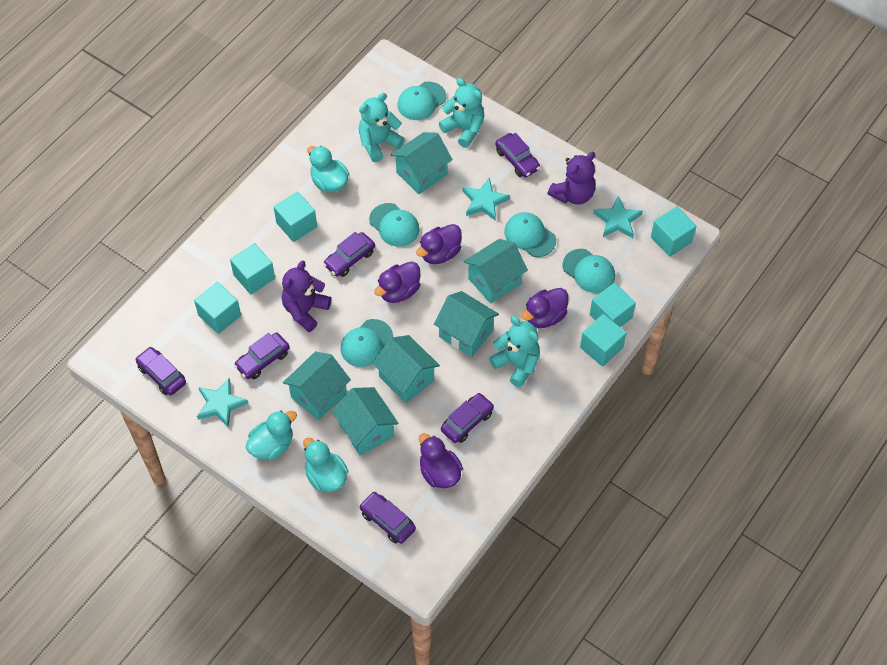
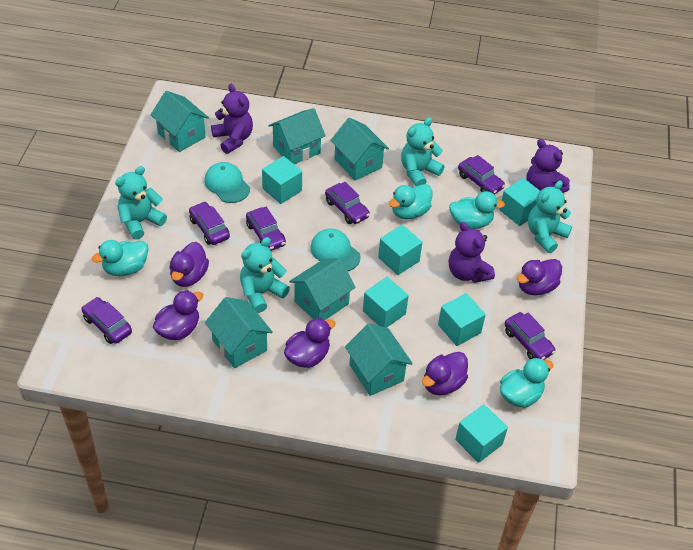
purple duck: [374,262,421,303] [416,224,462,264] [419,433,463,488] [522,288,568,328] = 4 -> [153,290,203,340] [169,242,209,287] [284,318,336,368] [422,352,468,395] [517,259,562,296] = 5
purple teddy bear: [282,261,331,332] [548,152,596,205] = 2 -> [211,84,253,154] [449,222,495,283] [526,139,570,193] = 3
turquoise cap: [340,319,393,367] [369,203,419,247] [398,82,446,120] [504,212,556,257] [563,249,615,293] = 5 -> [204,162,250,203] [310,228,361,271] = 2
turquoise duck: [246,411,297,460] [303,437,348,492] [307,146,349,192] = 3 -> [92,240,149,276] [389,184,432,219] [449,191,505,229] [500,358,553,408] = 4
turquoise star: [197,378,248,428] [462,177,510,221] [593,196,643,238] = 3 -> none = 0
turquoise teddy bear: [359,93,405,162] [439,78,485,148] [489,316,540,387] = 3 -> [115,166,167,240] [240,237,290,313] [401,118,444,186] [528,180,572,253] = 4

